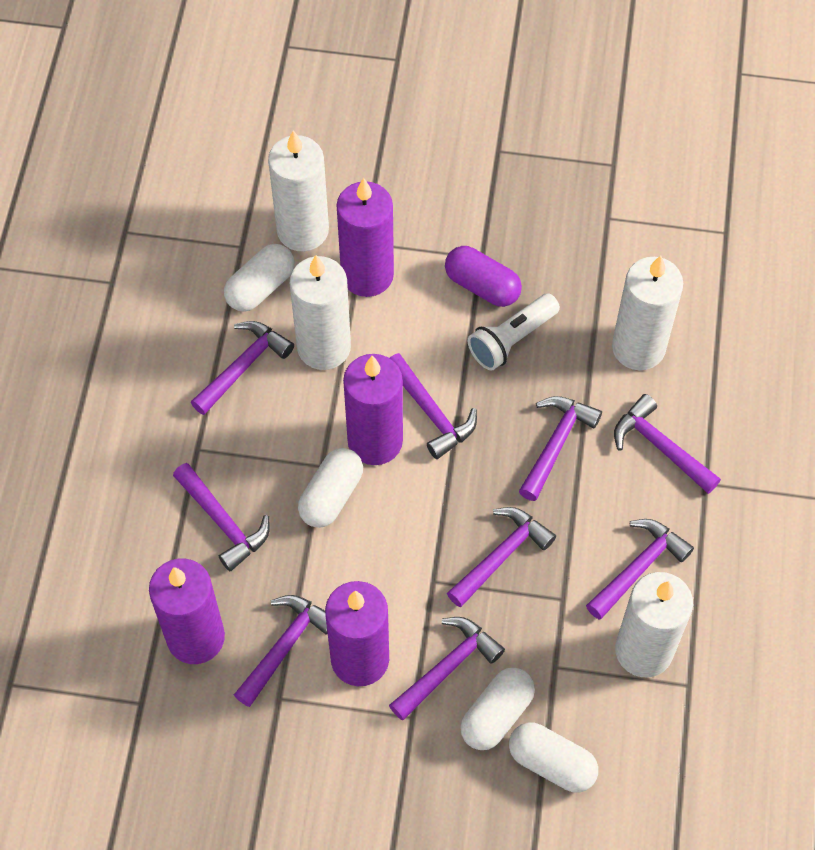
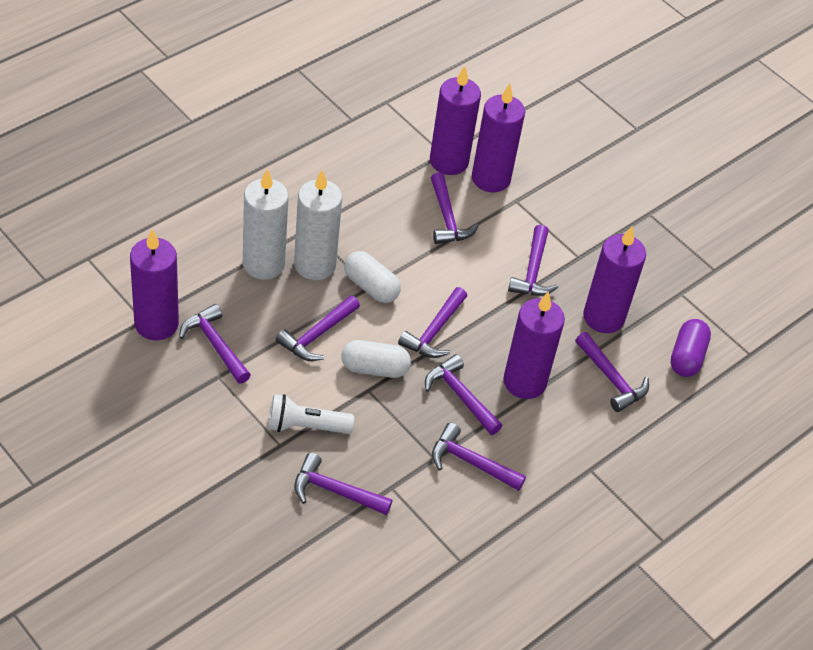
purple candle: [149,558,225,664] [325,581,389,686] [337,178,394,297] [343,354,403,465] = 4 -> [130,229,179,340] [430,66,481,175] [472,84,525,192] [503,291,565,399] [583,226,646,333] = 5
white candle: [268,130,329,252] [290,255,351,370] [612,255,683,370] [615,572,693,677] = 4 -> [243,169,289,280] [294,170,342,280] = 2
white capsule: [224,244,295,312] [298,448,363,528] [460,668,535,750] [509,722,598,793] = 4 -> [341,340,411,378] [344,251,401,303] = 2

